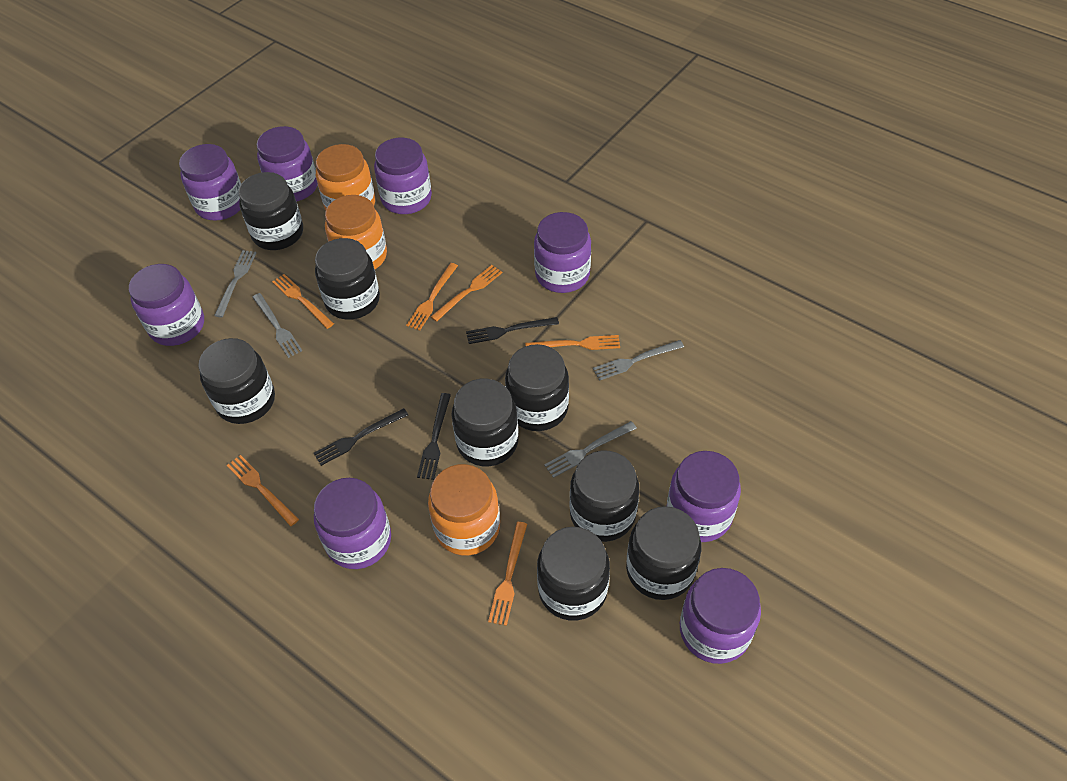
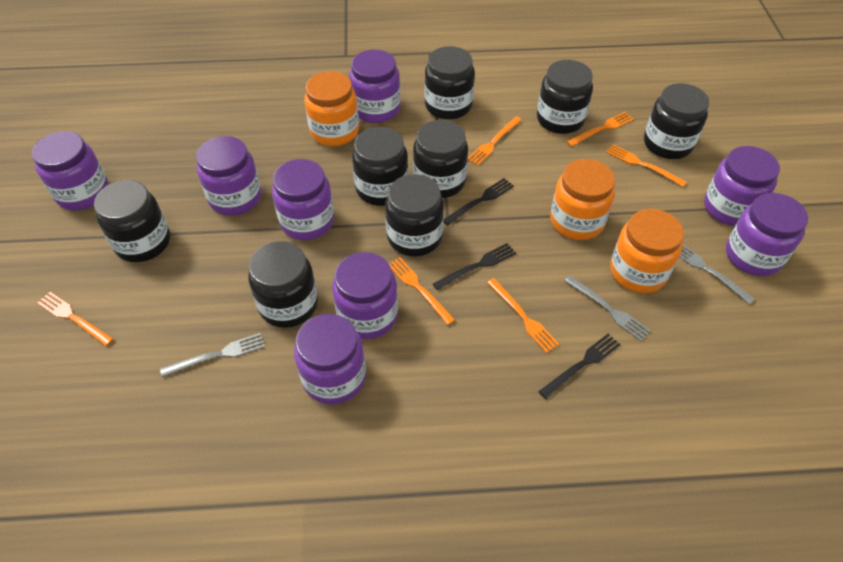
grey fork: [214,250,257,317] [252,293,302,358] [544,421,637,478] [593,340,684,381] = 4 -> [160,333,265,377] [564,275,651,341] [679,244,755,304] = 3

